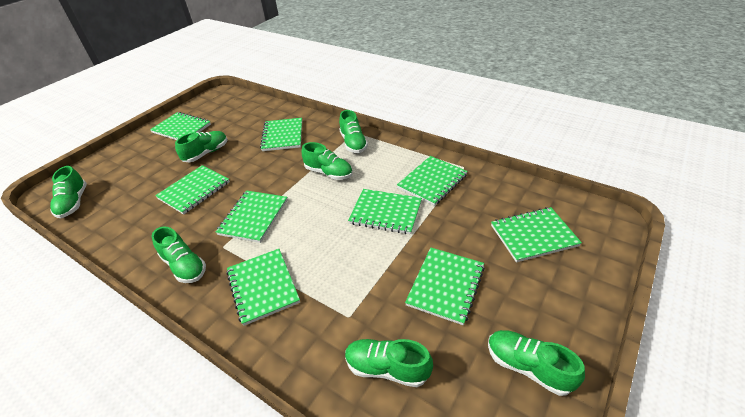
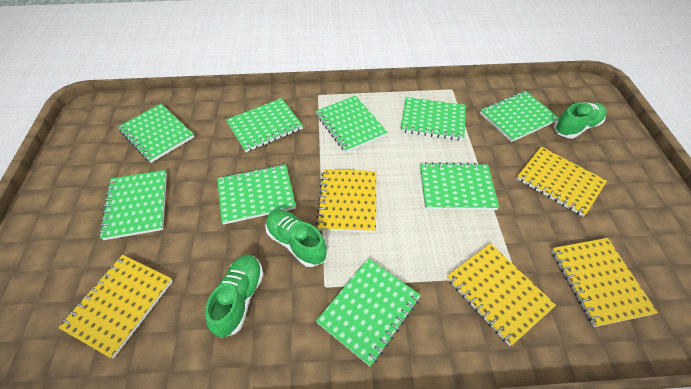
green shoe: [50,166,87,218] [151,226,206,283] [175,131,228,162] [302,142,353,180] [339,110,368,153] [345,339,433,387] [488,330,585,396] = 7 -> [205,255,263,338] [265,210,327,267] [554,102,606,139] = 3
yellow notebook: none = 0 -> [58,255,173,359] [316,169,376,233] [447,243,556,346] [517,147,607,217] [551,238,658,327] = 5

